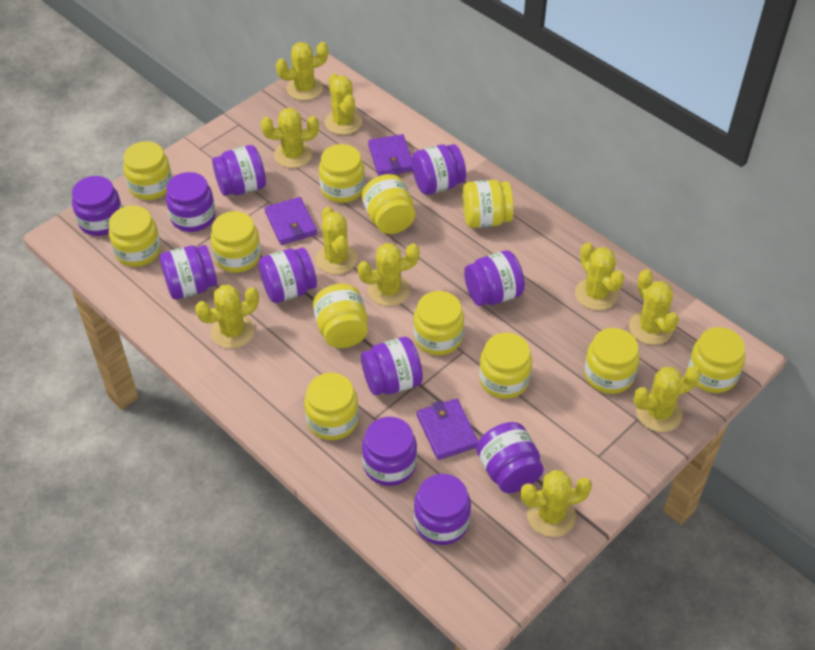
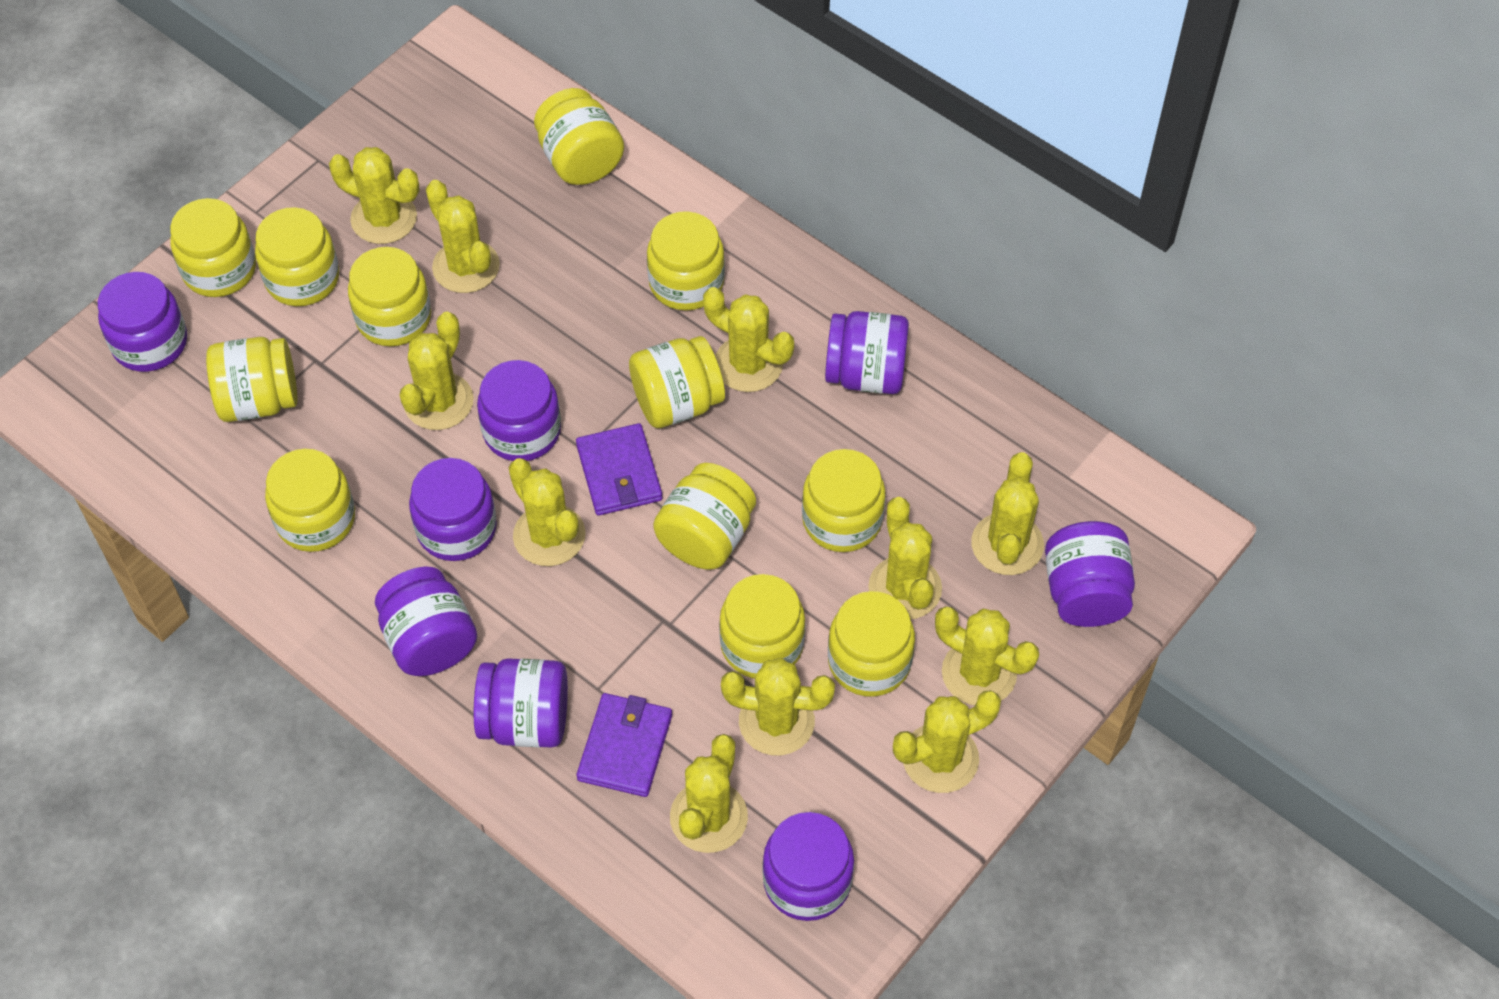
purple jar: [72,176,122,236] [160,245,217,300] [166,172,216,232] [212,145,266,196] [258,248,317,303] [361,337,423,396] [362,417,417,486] [412,144,466,195] [414,474,471,545] [464,250,525,306] [476,422,544,493] = 11 -> [98,272,187,372] [375,566,477,676] [409,458,497,561] [474,658,568,748] [477,360,561,461] [762,812,854,921] [825,311,909,394] [1045,521,1135,627] = 8
purple wallet: [265,197,317,245] [368,134,413,176] [417,398,479,460] = 3 -> [576,423,663,516] [577,693,672,797] = 2
yellow cactus: [195,285,259,349] [261,108,319,168] [276,42,328,100] [316,207,358,274] [325,74,362,135] [357,243,420,306] [520,470,592,537] [575,243,624,310] [629,269,679,345] [633,366,701,432] = 10 -> [329,147,420,244] [399,312,474,430] [426,180,500,293] [509,458,586,566] [670,734,748,853] [703,287,794,392] [721,658,835,755] [868,497,942,619] [893,691,1001,793] [935,606,1039,705] [971,452,1044,575] = 11

